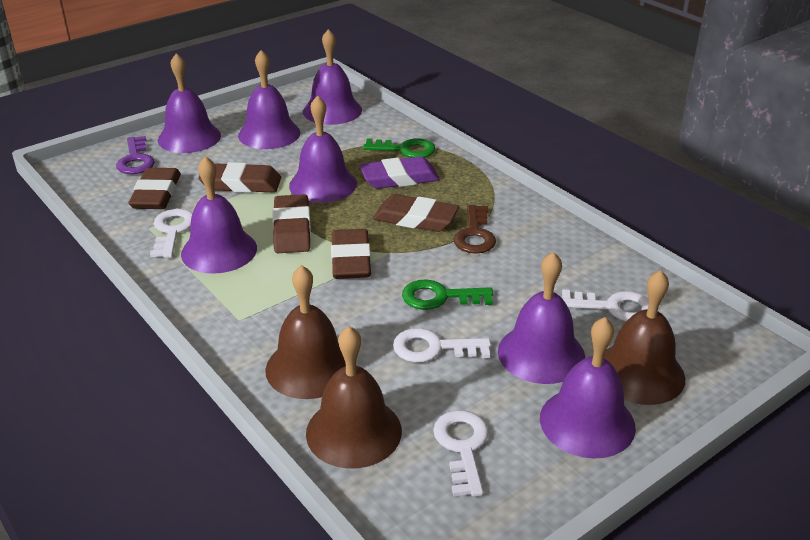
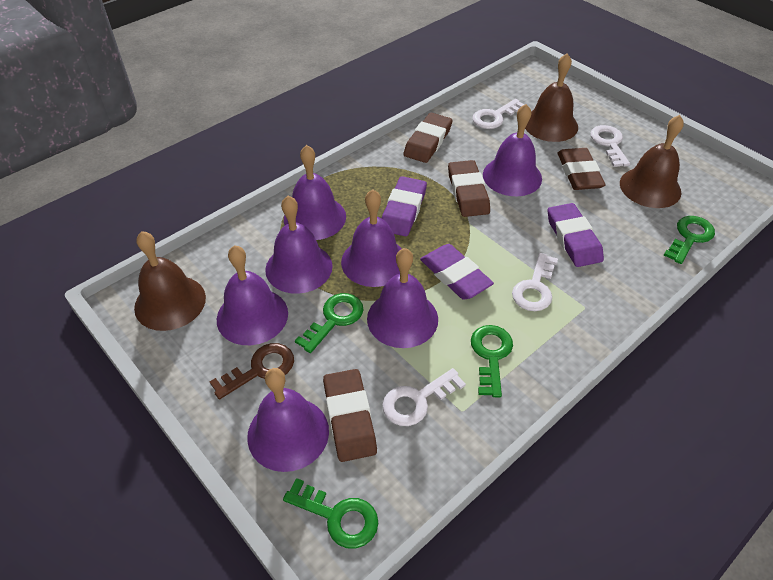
brown eraser: [128,168,181,209] [198,162,281,193] [272,194,311,253] [331,229,371,279] [373,194,459,232] = 5 -> [323,369,377,462] [403,113,452,163] [448,160,490,217] [558,148,605,190] = 4
green key: [363,138,436,158] [402,280,493,310] = 2 -> [283,478,378,549] [295,293,363,353] [471,325,513,397] [664,216,715,264] = 4
purple eraser: [359,156,440,189] = 1 -> [382,176,427,236] [420,244,494,300] [548,203,604,267] = 3
purple key: [116,136,155,174] = 1 -> none = 0

